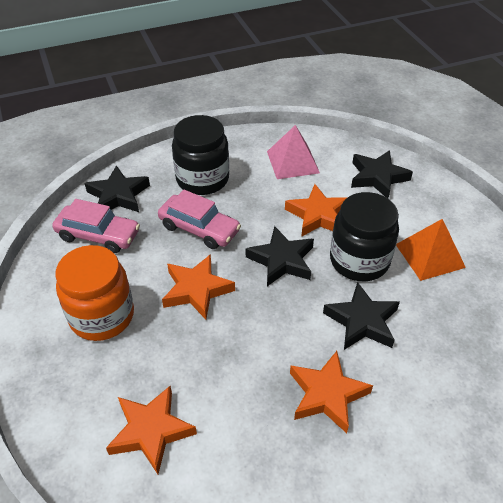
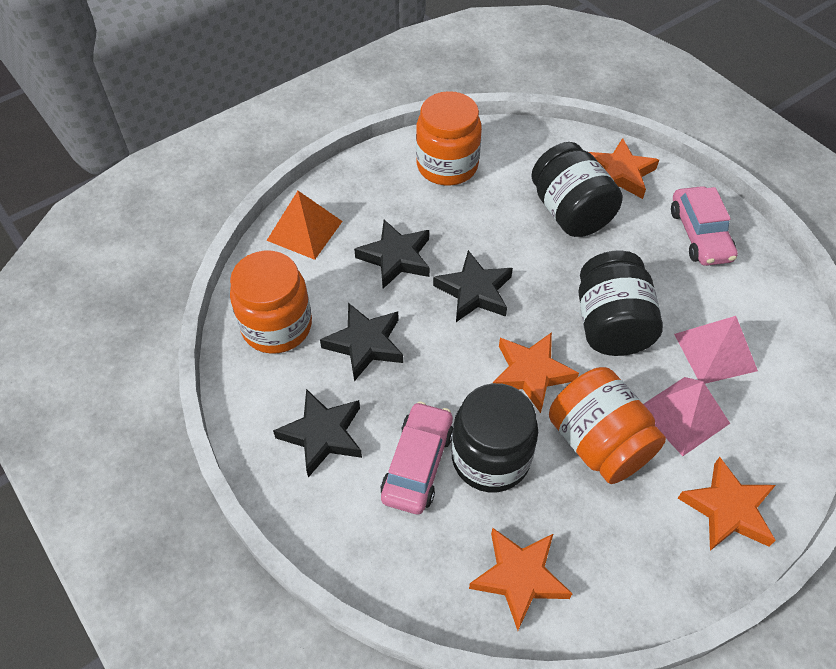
black jar: [172,115,229,195] [330,192,399,281] = 2 -> [452,383,538,492] [531,142,623,237] [579,250,663,356] = 3
orange jar: [55,245,134,341] = 1 -> [230,251,312,354] [416,91,482,185] [549,367,666,484] = 3
pink pyramid: [267,125,320,179] = 1 -> [643,377,730,456] [674,316,758,384] = 2

